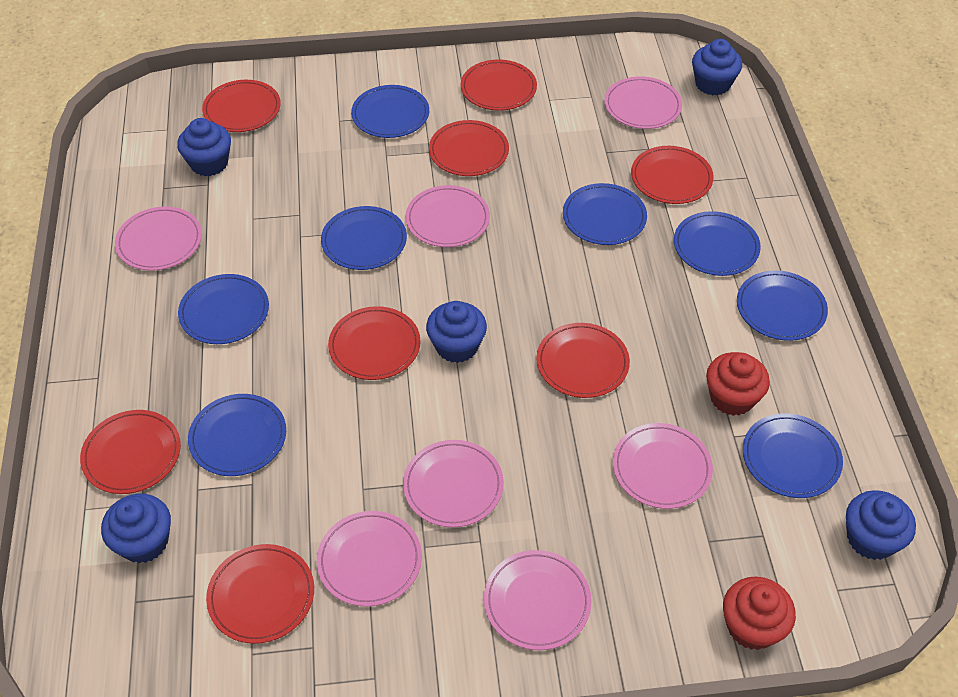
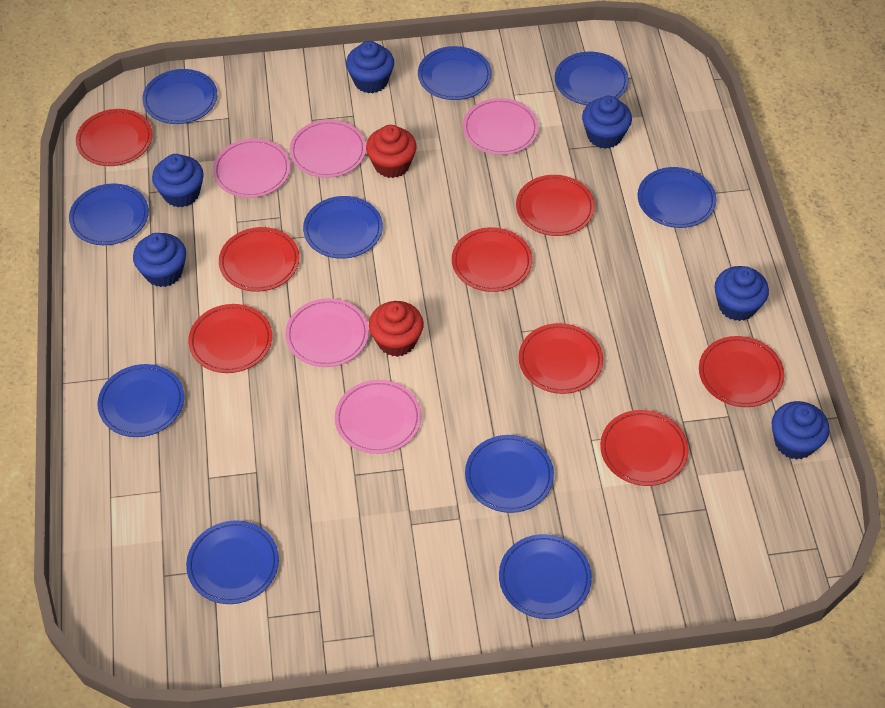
blue cupcake: [101,494,171,563] [177,118,231,176] [426,301,487,363] [692,39,742,95] [846,490,916,560] = 5 -> [133,233,186,287] [152,154,204,207] [346,41,394,93] [582,96,632,149] [715,266,769,321] [772,401,829,460] = 6
blue plate: [178,274,269,344] [188,394,286,476] [321,206,407,270] [351,85,429,138] [563,183,647,245] [674,211,761,276] [737,270,828,341] [743,413,843,498] = 8 -> [69,183,149,245] [97,364,184,437] [142,69,217,124] [186,520,279,604] [303,196,383,259] [418,46,492,100] [465,435,554,513] [499,534,592,619] [555,52,629,105] [638,167,716,228] = 10
pink plate: [115,207,202,271] [317,511,422,607] [403,440,504,527] [406,185,490,247] [484,550,592,650] [604,76,682,129] [613,423,713,509] = 7 -> [213,139,290,198] [285,298,369,367] [290,120,366,178] [335,380,421,454] [463,98,539,155] = 5

